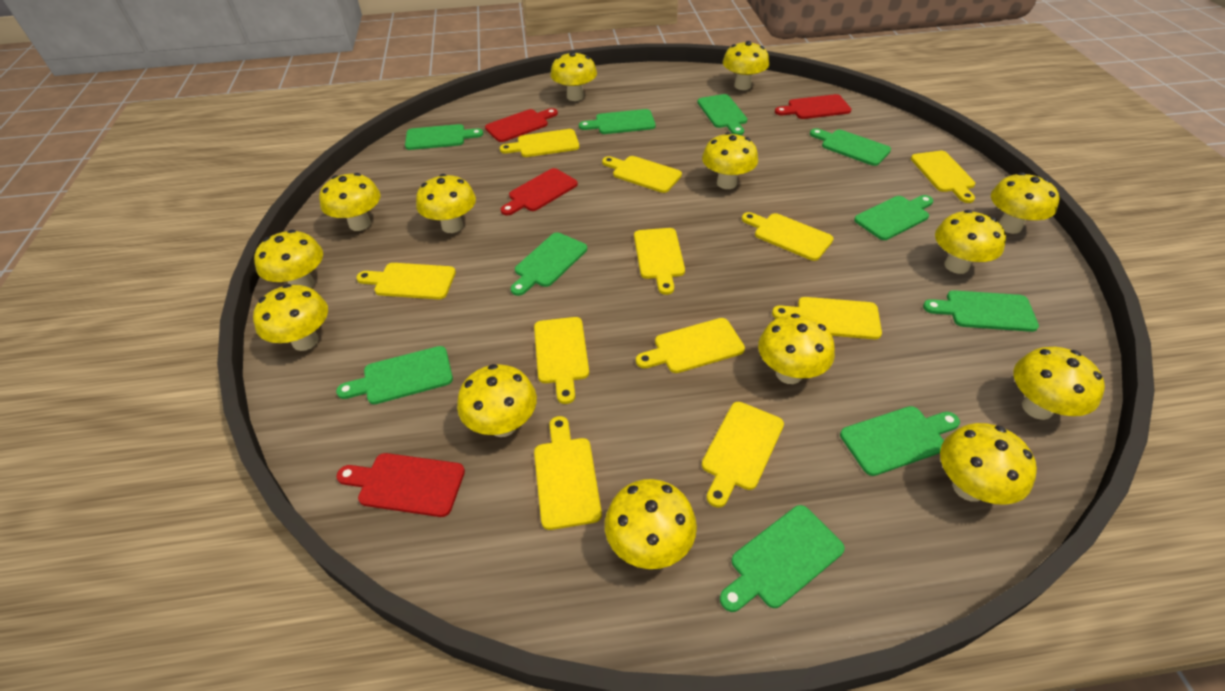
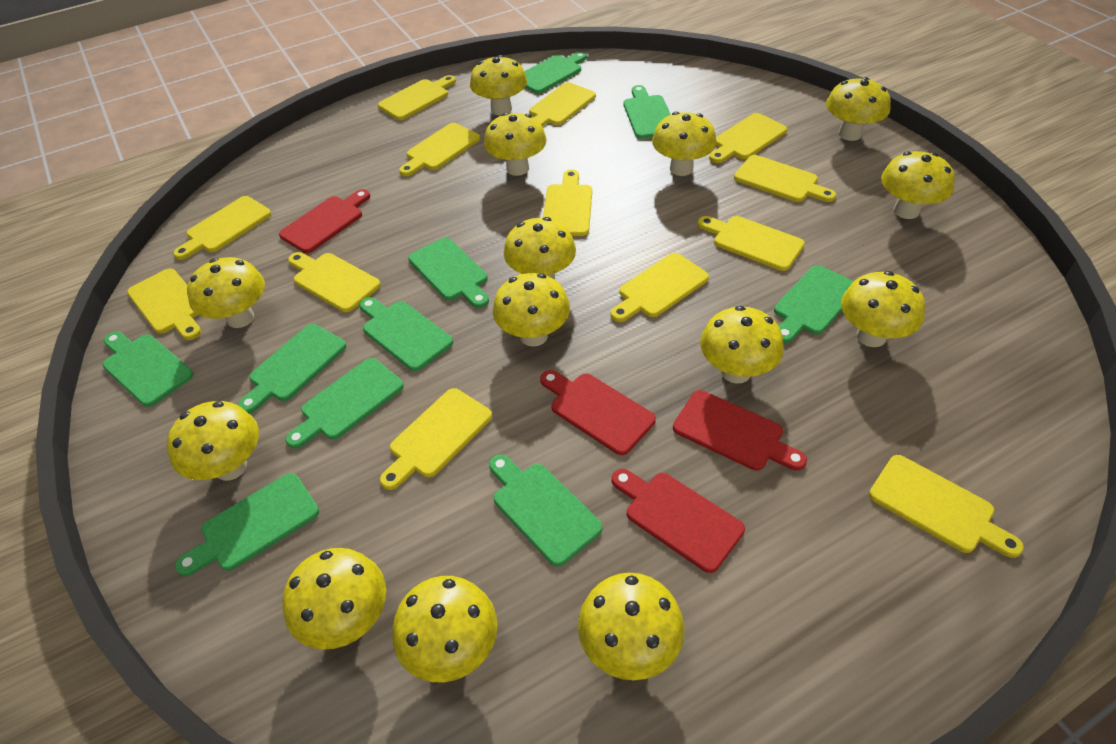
yellow cutting board: [356,263,456,300] [500,129,579,157] [534,317,589,404] [534,416,602,530] [602,156,682,193] [634,228,685,295] [636,318,745,373] [702,402,784,508] [742,212,834,261] [772,297,882,339] [911,151,975,203] = 11 -> [127,268,201,340] [173,196,271,260] [288,252,381,312] [378,75,456,120] [380,388,492,490] [399,123,480,176] [529,82,596,127] [543,169,592,236] [610,253,709,322] [698,216,805,271] [709,113,787,163] [734,155,836,202] [869,455,1024,558] = 13

